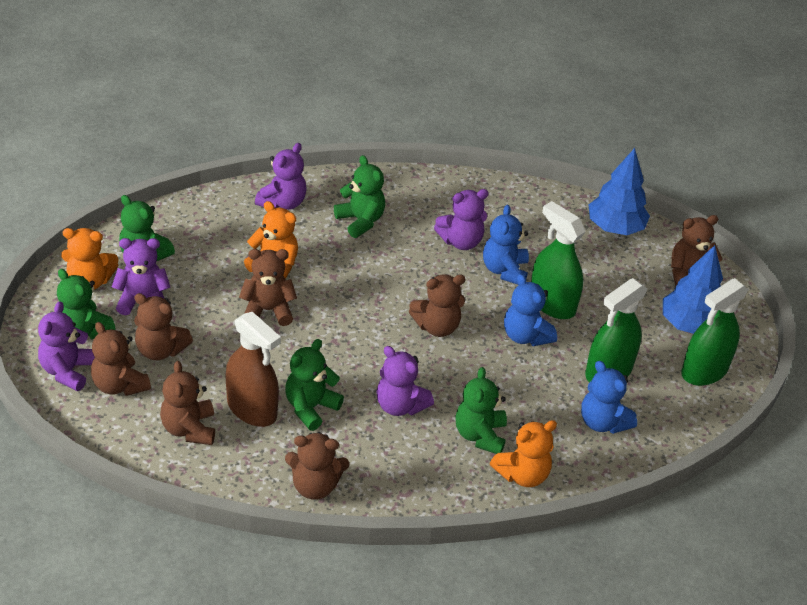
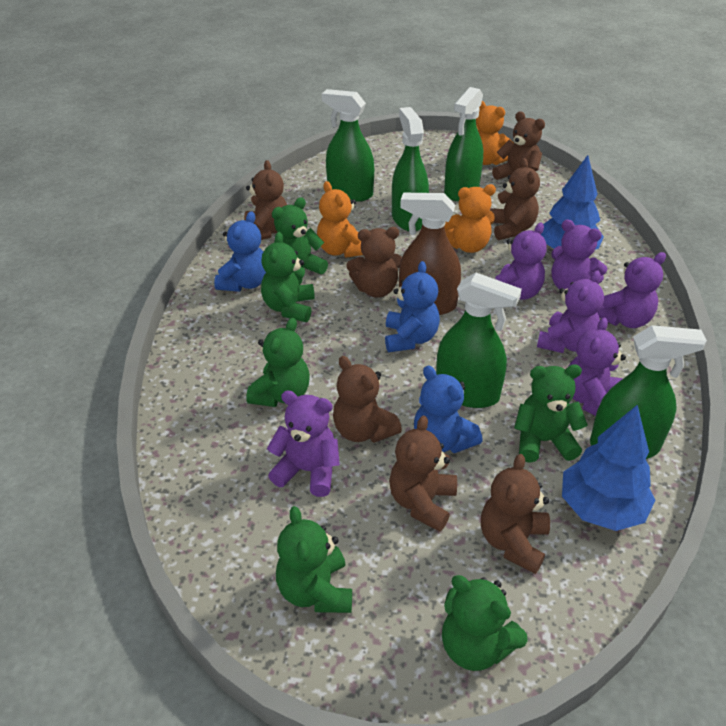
green spray bottle: [531,201,586,319] [585,278,647,383] [681,278,749,386] = 3 -> [322,89,374,202] [392,107,429,231] [436,273,522,408] [444,87,483,201] [590,325,707,459] = 5
green teddy bear: [57,269,116,339] [119,195,175,261] [285,339,344,431] [334,155,385,238] [455,367,507,454] = 5 -> [246,318,310,407] [261,232,315,322] [272,197,328,285] [276,506,352,613] [442,575,528,671] [514,364,588,463] = 6
purple teddy bear: [38,301,95,391] [112,238,171,315] [255,143,307,210] [376,346,434,416] [434,189,489,250] = 5 -> [267,391,340,497] [495,223,547,300] [537,270,604,353] [551,219,607,290] [568,318,626,416] [597,252,666,328] = 6

